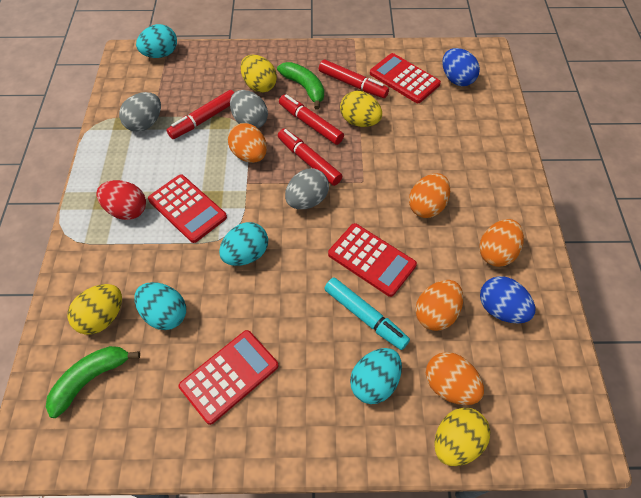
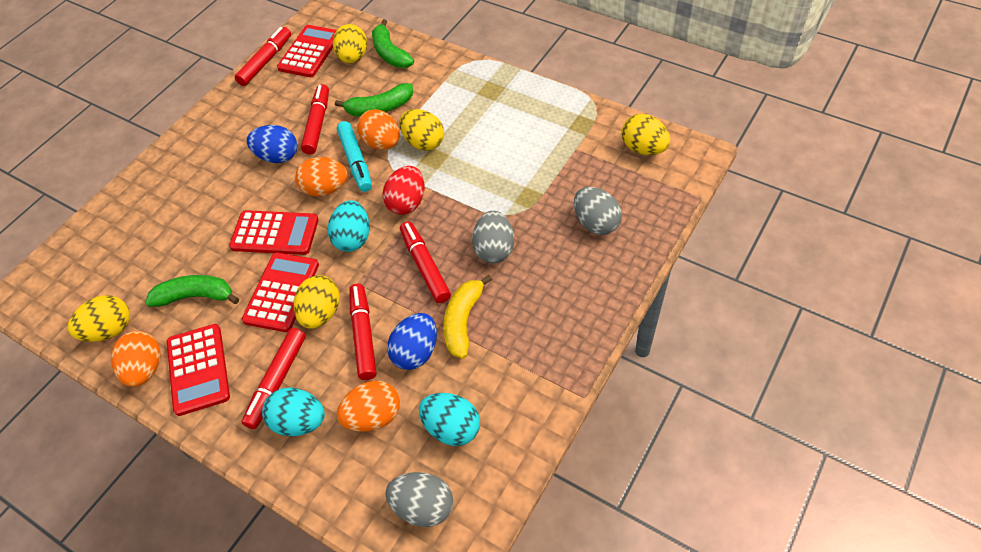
green banana: [46,346,140,418] [277,62,324,109] = 2 -> [145,275,239,307] [335,83,413,116] [372,19,414,68] = 3
orange egg: [228,123,267,163] [409,173,450,218] [415,280,463,331] [426,352,484,405] [479,219,524,267] = 5 -> [111,331,161,387] [295,157,348,197] [337,381,400,432] [357,109,400,150] = 4
red marker: [167,90,234,139] [278,129,342,186] [279,94,344,145] [319,60,389,98] = 4 -> [235,27,291,86] [241,328,306,429] [301,84,329,155] [349,284,376,380] [400,221,451,303] = 5
turquoise egg: [135,282,186,330] [136,24,177,58] [219,222,268,266] [350,348,402,404] = 4 -> [262,387,325,436] [328,200,370,252] [419,393,480,446] = 3
yellow banana: none = 0 -> [443,275,492,359] = 1
yellow egg: [68,284,122,335] [241,55,277,93] [340,91,382,127] [434,407,490,466] = 4 -> [67,295,130,342] [294,275,340,329] [333,24,367,63] [399,109,444,151] [622,114,670,155] = 5

